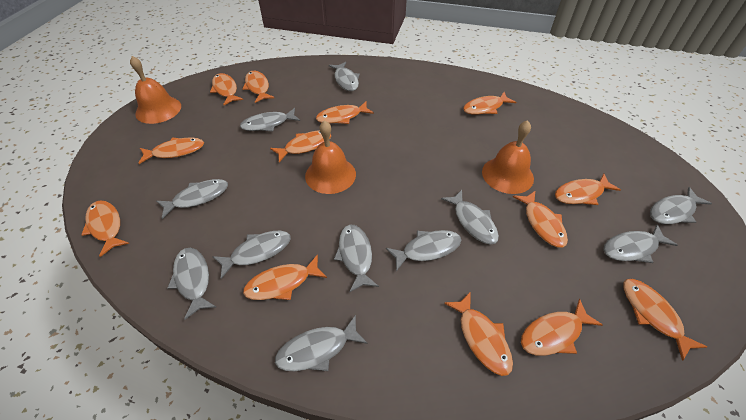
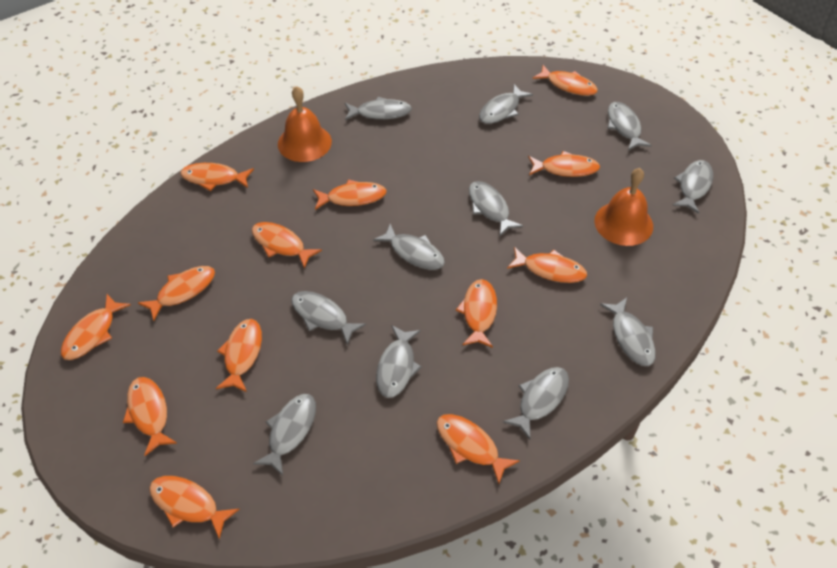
orange bell: [130,56,181,124] [305,120,356,194] [482,120,534,194] = 3 -> [278,86,332,162] [594,168,653,246] = 2

